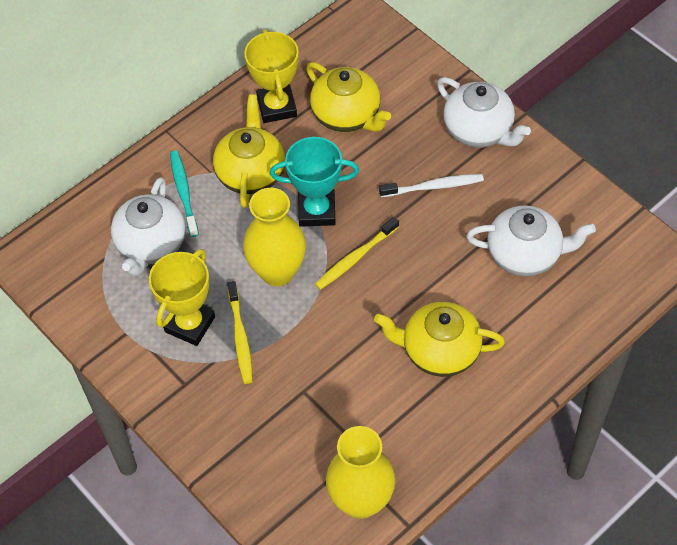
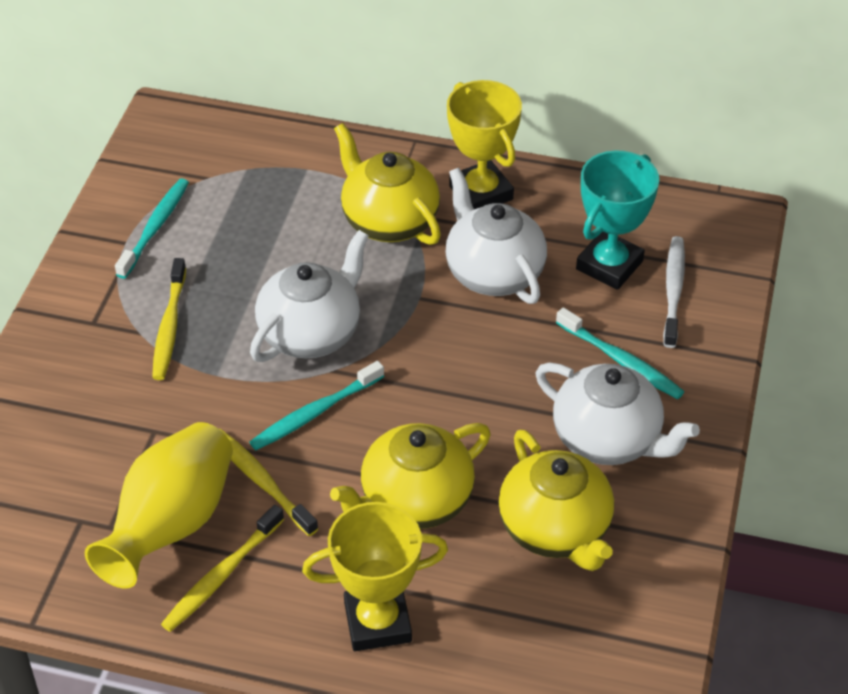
turquoise toothbrush: [170,150,199,237] = 1 -> [115,178,189,279] [250,361,384,450] [556,307,684,399] = 3
yellow toothbrush: [228,281,253,384] [315,217,399,290] = 2 -> [152,258,186,380] [161,505,284,632] [220,429,318,536] = 3
yellow vase: [243,188,306,286] [326,426,395,519] = 2 -> [85,422,233,589] = 1

